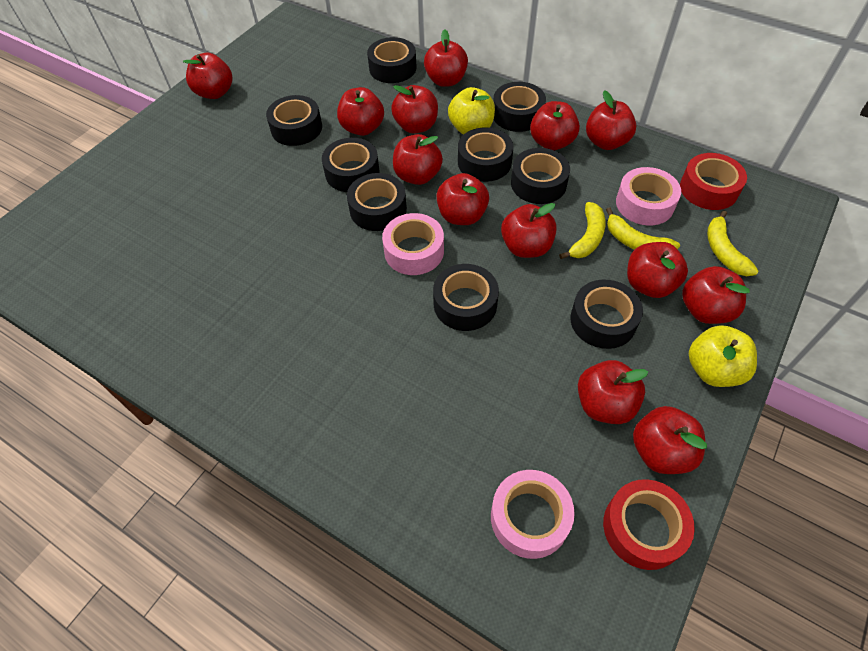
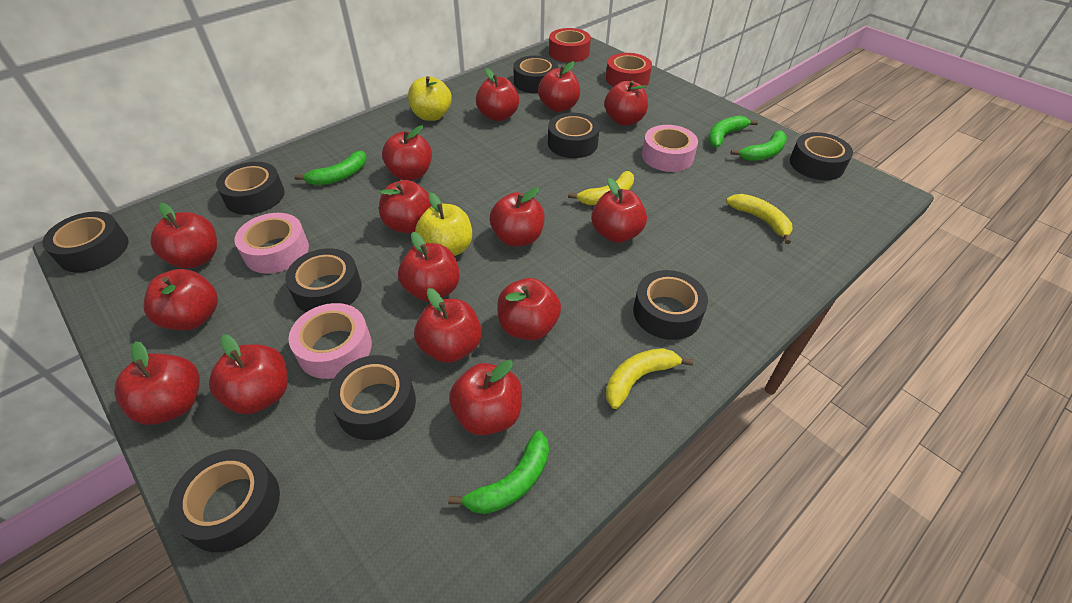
green banana: none = 0 -> [294,151,367,185] [448,431,549,514] [708,115,758,148] [730,130,787,161] = 4
red apple: [183,53,233,99] [337,87,384,136] [391,85,438,134] [393,134,443,185] [424,29,468,87] [436,173,489,225] [501,203,557,258] [530,101,580,150] [578,360,648,424] [586,90,636,150] [627,242,688,298] [633,406,707,474] [682,266,750,324] = 13 -> [114,341,200,425] [144,269,218,330] [150,203,217,269] [209,334,288,414] [379,180,431,233] [382,125,432,180] [398,232,460,302] [414,288,482,363] [449,360,522,436] [476,68,519,121] [490,188,545,247] [497,278,561,340] [538,61,580,112] [591,178,647,243] [604,81,648,126] = 15

